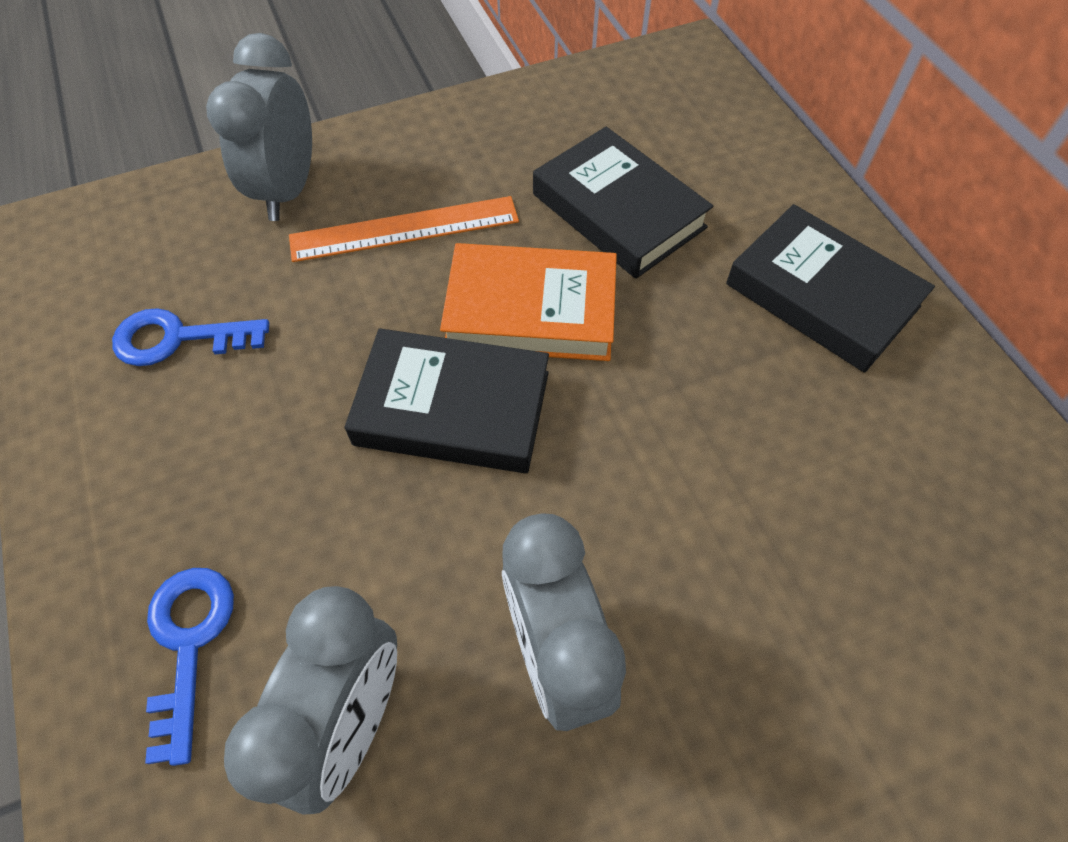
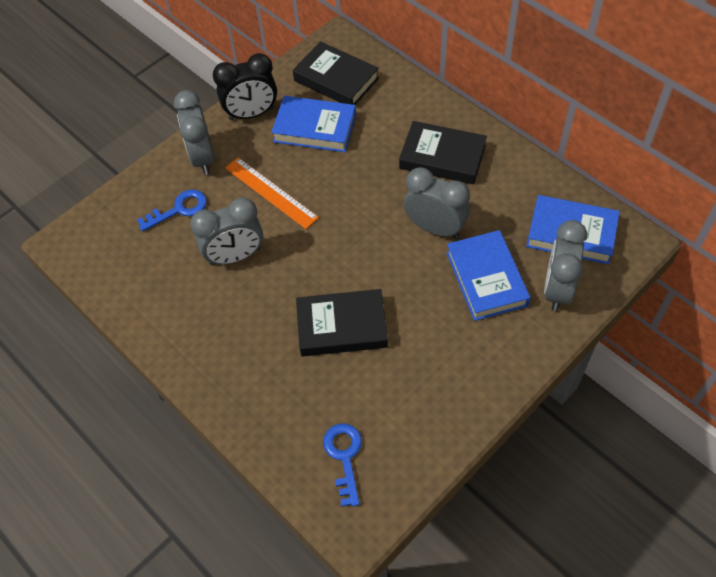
black clock: none = 0 -> [213,53,277,120] = 1
blue book: none = 0 -> [271,96,356,152] [446,230,530,321] [526,195,620,264] = 3
grey clock: [206,33,312,221] [224,586,397,815] [502,513,626,731] = 3 -> [174,90,215,175] [190,197,263,265] [404,167,470,238] [544,220,587,311] = 4
orange book: [440,243,617,361] = 1 -> none = 0

